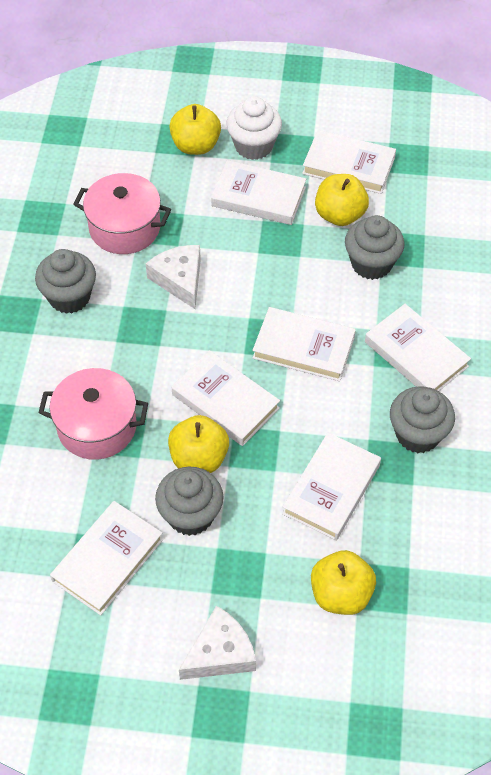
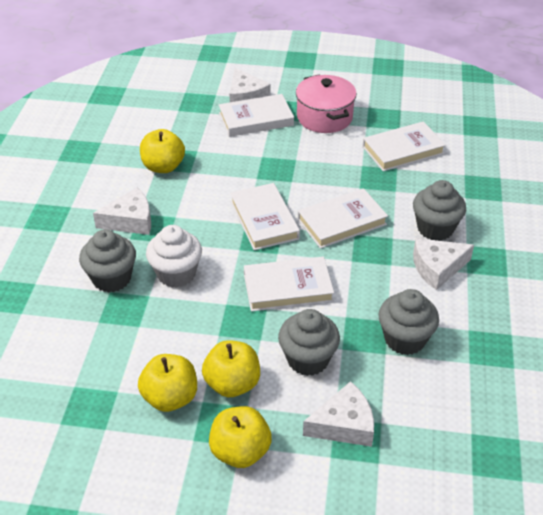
pink pot: [38,368,148,460] [73,173,171,254] = 2 -> [296,75,357,133] = 1
white book: [50,501,163,615] [172,350,280,446] [211,160,306,225] [253,307,356,381] [282,433,381,541] [302,130,396,194] [365,304,471,391] = 7 -> [219,94,294,137] [230,183,300,250] [244,257,334,312] [298,188,388,249] [362,121,446,171] = 5
white cheese: [146,245,201,309] [179,606,256,680] = 2 -> [93,188,151,235] [230,68,270,102] [303,381,374,447] [413,238,474,290] = 4

